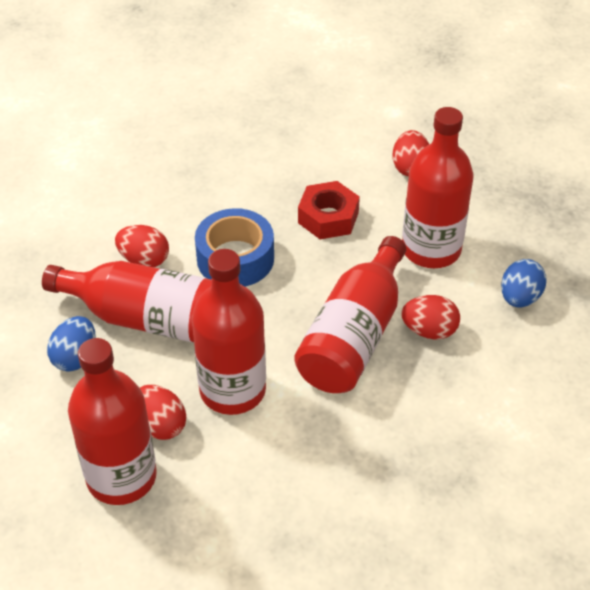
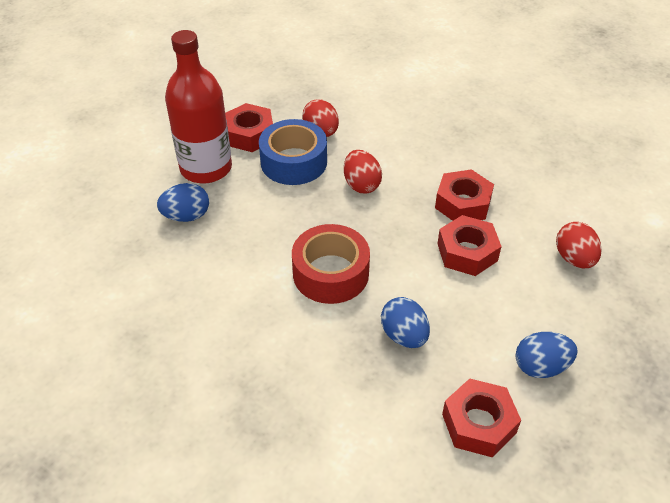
blue egg: [47,316,96,372] [501,259,547,308] = 2 -> [157,183,209,222] [381,297,430,348] [516,332,578,378] = 3
red bottle: [42,261,212,343] [68,338,157,505] [192,249,266,415] [294,236,406,393] [402,107,473,268] = 5 -> [165,30,232,184] = 1
red egg: [115,225,169,267] [140,385,186,440] [393,130,429,176] [401,295,460,340] = 4 -> [302,99,339,137] [344,150,382,193] [556,222,602,268] = 3
red nut: [298,181,360,239] = 1 -> [225,103,273,152] [435,169,494,221] [437,215,502,276] [442,378,521,458] = 4
red tape: none = 0 -> [292,224,370,304] = 1

